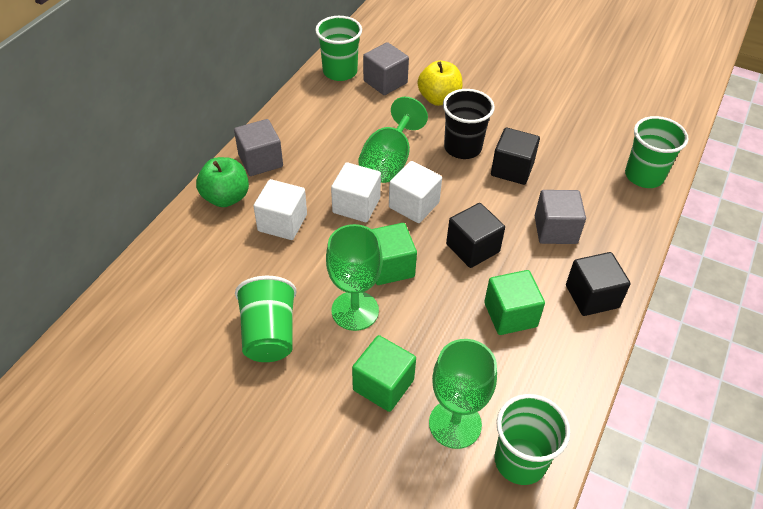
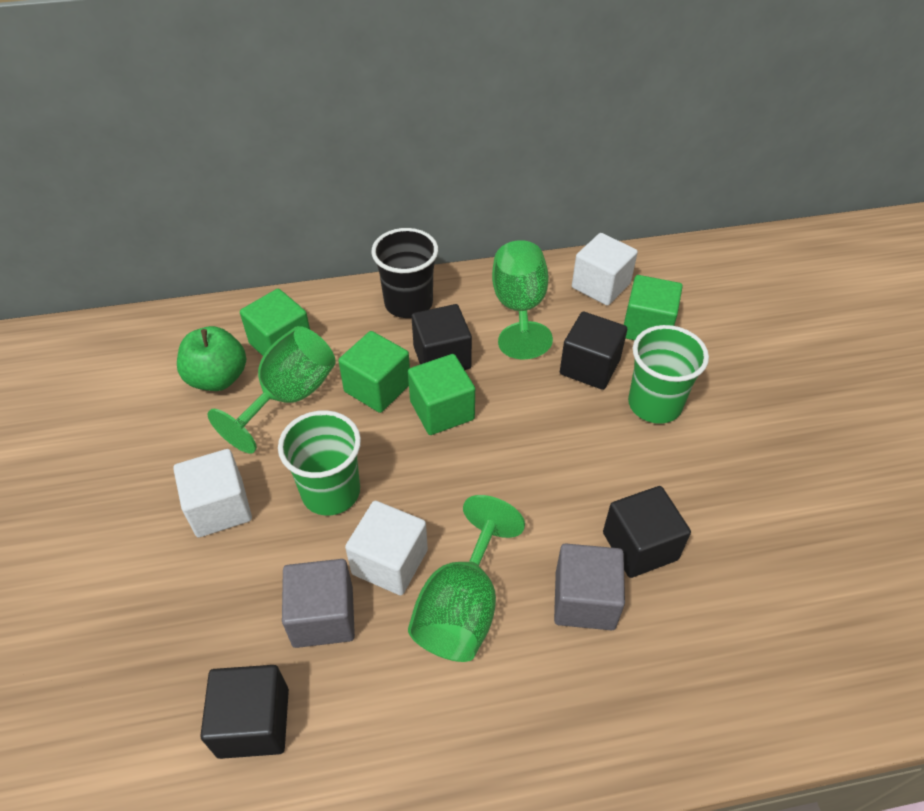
black cube: [446,203,505,268] [491,128,540,185] [566,252,630,316] = 3 -> [200,665,289,759] [412,304,472,370] [560,311,627,390] [603,486,691,578] = 4
green cube: [352,335,416,412] [372,223,417,285] [484,270,545,335] = 3 -> [240,289,310,356] [338,331,410,413] [408,354,475,435] [624,275,683,340] = 4
green cup: [235,276,297,362] [315,16,362,81] [495,394,570,485] [625,116,689,188] = 4 -> [278,410,361,516] [628,325,709,424] = 2
grey cube: [234,119,283,176] [363,42,409,95] [534,190,586,244] = 3 -> [282,559,355,648] [554,543,625,630] = 2
yellow apple: [418,60,462,106] = 1 -> none = 0

